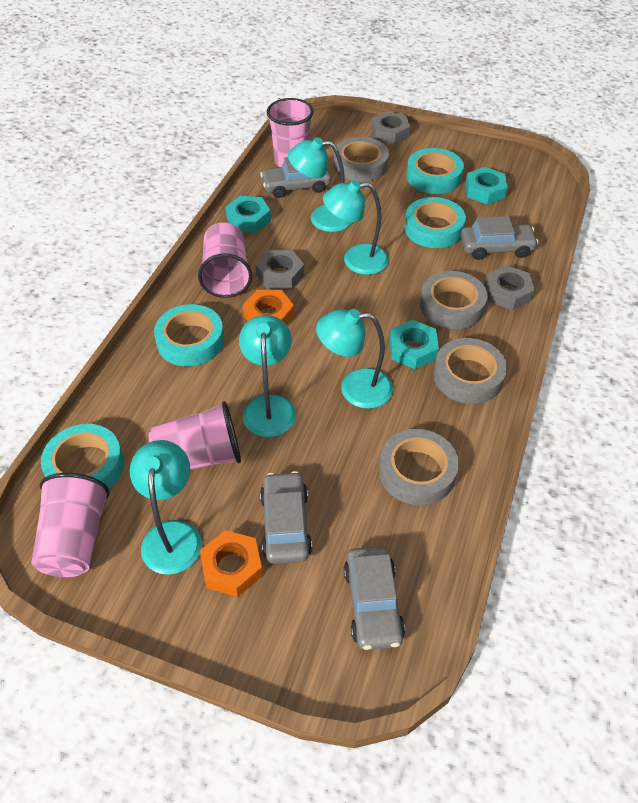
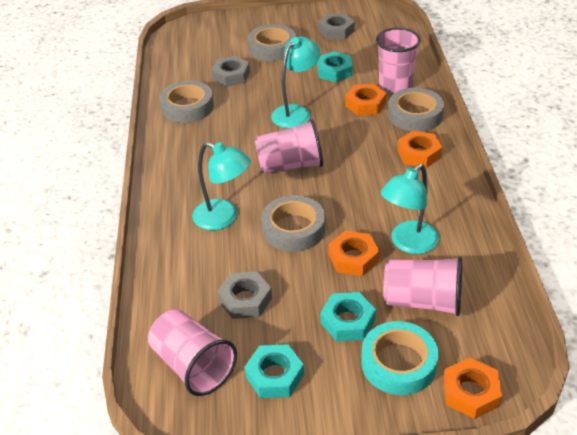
grey car: [260,157,331,198] [260,471,312,564] [344,546,405,650] [461,216,539,260] = 4 -> none = 0
orange nut: [200,530,263,597] [243,290,294,325] = 2 -> [328,231,380,276] [345,84,387,116] [397,131,442,168] [444,358,502,419] = 4
turquoise lamp: [130,440,202,575] [239,315,296,437] [288,137,352,232] [316,309,393,409] [323,180,389,275] = 5 -> [192,142,251,230] [271,37,320,128] [381,164,439,254] = 3
turquoise tape: [41,424,124,489] [154,304,224,367] [405,197,466,248] [406,148,464,194] = 4 -> [361,321,439,395] = 1

